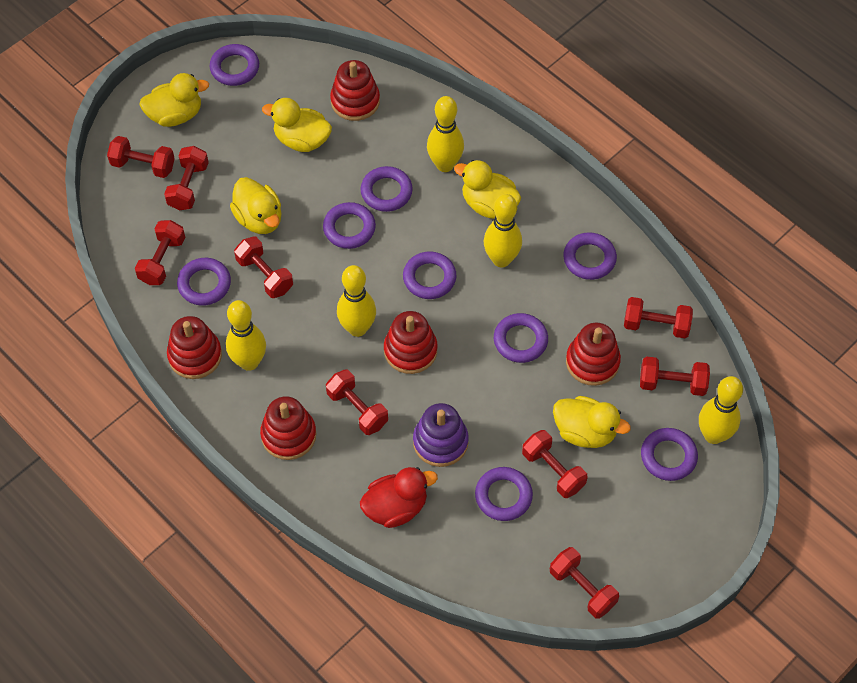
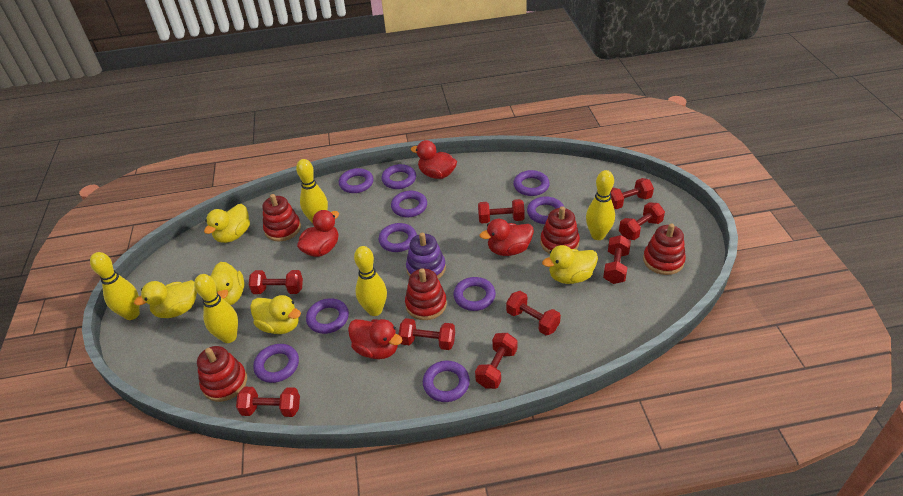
purple ring: [177,258,231,306] [210,44,259,86] [323,202,376,249] [361,166,413,212] [403,251,456,299] [475,467,533,521] [494,313,548,363] [563,232,617,280] [641,428,698,481] = 9 -> [253,344,299,383] [306,298,349,334] [339,168,374,193] [379,223,417,252] [381,164,416,189] [391,191,427,217] [423,361,470,402] [453,277,496,311] [513,170,550,196] [527,196,564,224] = 10
red duck: [360,467,438,528] = 1 -> [297,210,339,257] [348,319,402,359] [411,140,457,179] [480,219,534,256] = 4

